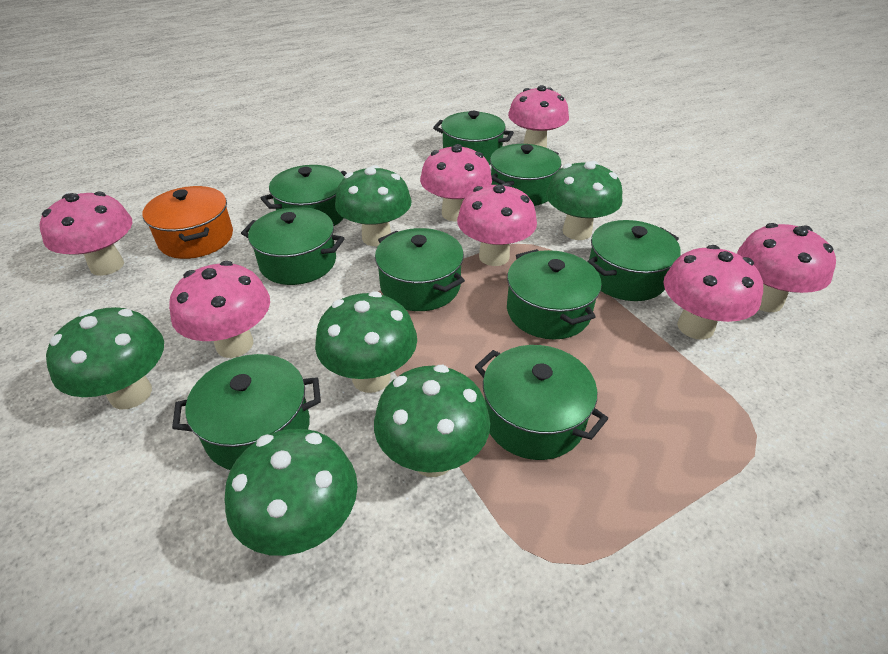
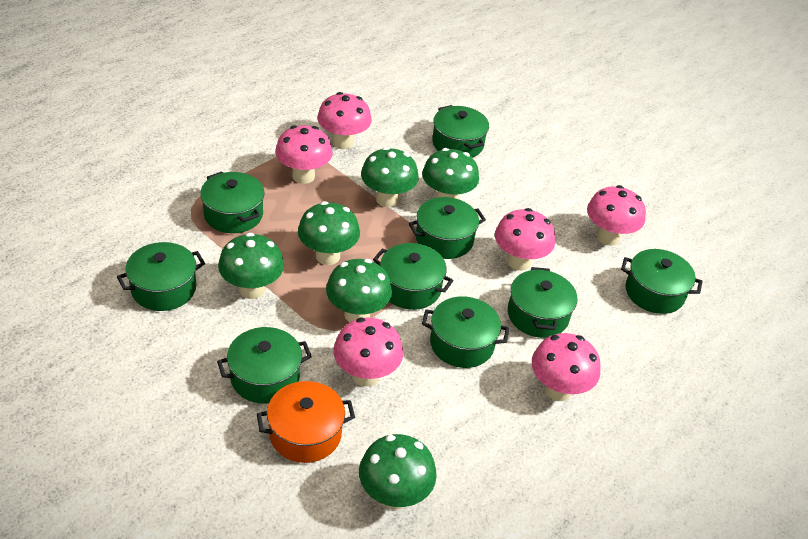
pink mushroom: [39,191,132,276] [169,261,270,358] [420,144,492,222] [457,183,537,266] [508,85,569,148] [664,245,763,340] [737,223,836,312] = 7 -> [275,125,333,184] [317,92,372,149] [333,318,403,387] [495,208,555,271] [532,333,601,401] [587,185,646,246] = 6

